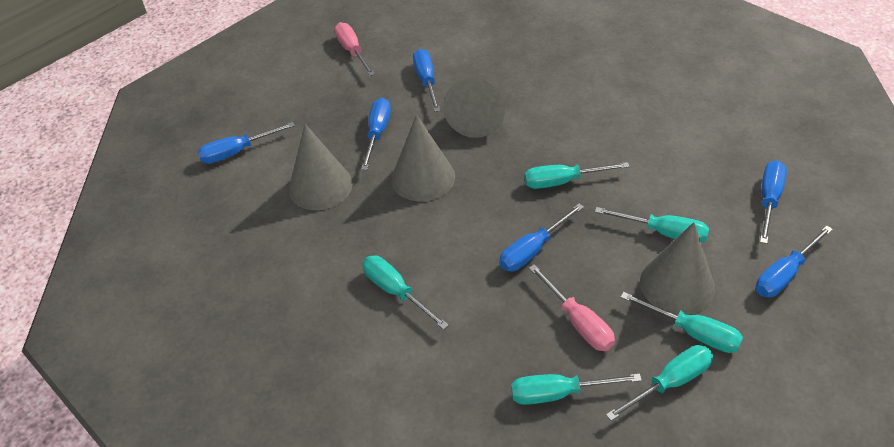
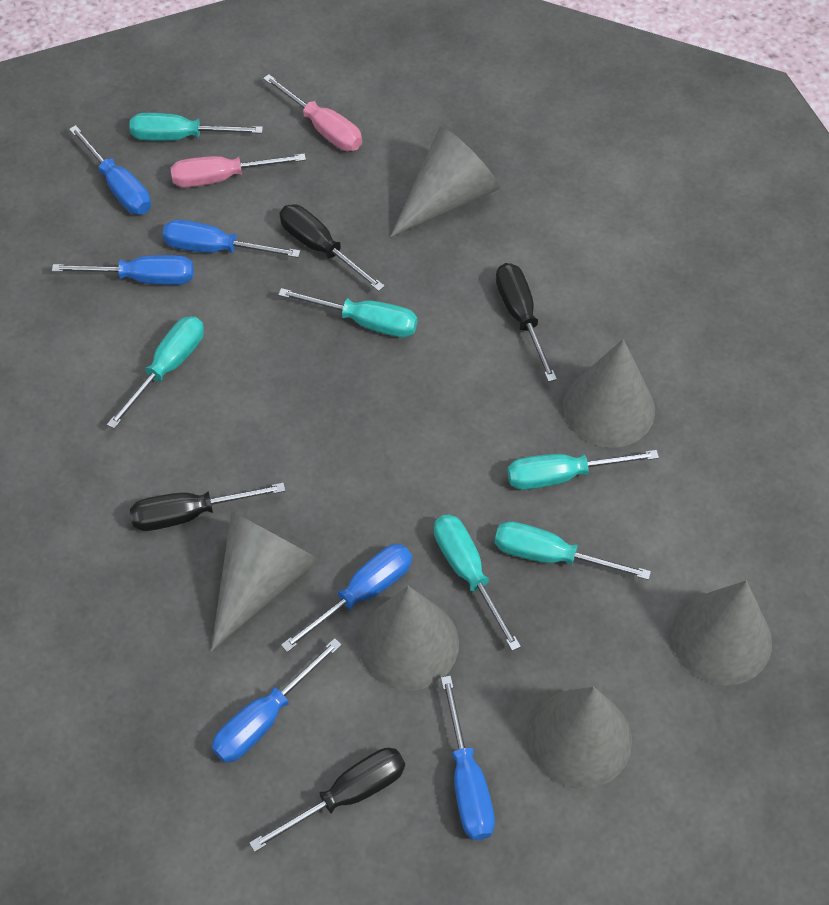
black screwdriver: none = 0 -> [130,483,285,531] [249,748,405,852] [279,204,385,291] [496,263,557,382] = 4
grey cone: [289,124,353,210] [391,115,455,201] [443,78,505,138] [640,222,715,315] = 4 -> [211,511,319,651] [358,586,459,691] [390,127,500,237] [528,687,632,789] [563,339,655,448] [671,580,772,685] = 6

